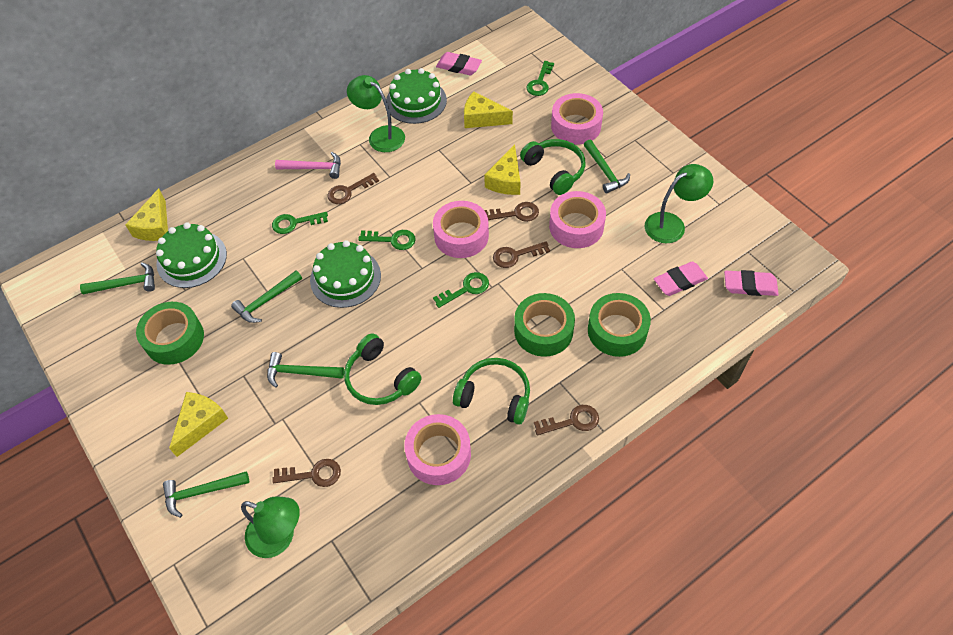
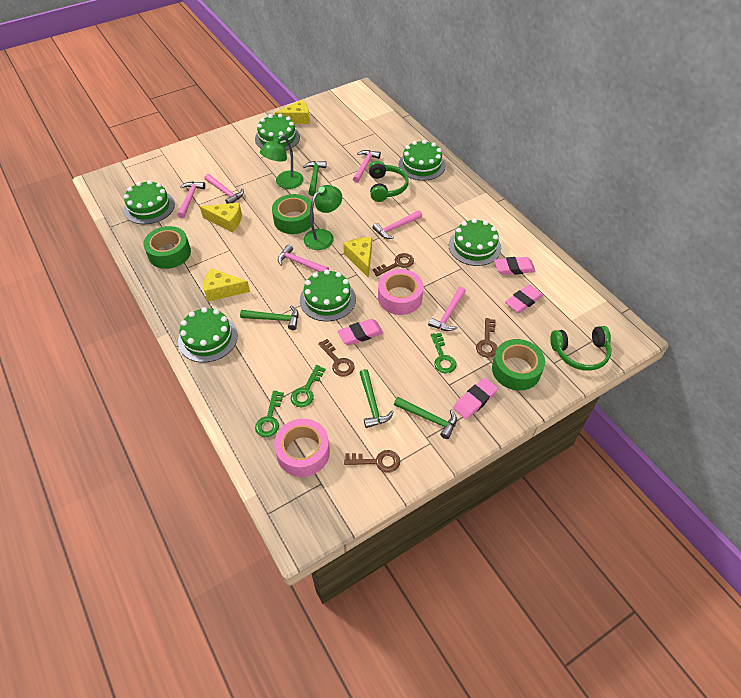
brown key: [272,459,341,487] [327,173,379,204] [484,202,539,222] [493,241,550,268] [534,405,599,435] = 5 -> [318,339,355,377] [344,450,400,473] [372,253,414,276] [476,318,498,358] = 4
green cake: [156,222,227,288] [310,240,381,308] [386,68,447,124] = 3 -> [124,180,175,224] [178,307,238,363] [255,114,300,151] [300,269,356,321] [398,140,445,181] [449,218,501,266] = 6
green hammer: [80,262,155,294] [163,472,249,518] [231,271,302,323] [267,352,344,388] [584,139,630,194] = 5 -> [240,305,298,330] [303,161,327,196] [359,369,394,428] [394,397,457,439] = 4
green headphones: [344,333,422,405] [453,358,530,425] [520,139,586,195] = 3 -> [369,161,409,202] [550,326,612,371] = 2
green key: [272,212,328,234] [358,230,416,250] [433,272,489,308] [526,61,554,96] = 4 -> [255,391,284,437] [291,365,326,407] [431,333,456,374] = 3
green lamp: [241,496,300,558] [347,75,405,152] [645,164,713,243] = 3 -> [260,135,304,189] [304,185,342,250] = 2
pink eraser: [436,52,482,75] [654,262,708,296] [724,270,779,296] = 3 -> [338,319,383,345] [453,378,498,420] [494,257,536,275] [505,285,543,313] = 4
pink hammer: [275,152,341,179] = 1 -> [177,181,205,218] [204,174,244,204] [278,244,329,272] [353,150,381,183] [373,210,422,239] [428,287,466,331] = 6
pink tape: [404,414,471,485] [433,201,489,258] [549,191,606,248] [551,93,603,145] = 4 -> [274,419,330,477] [378,269,424,315] = 2

